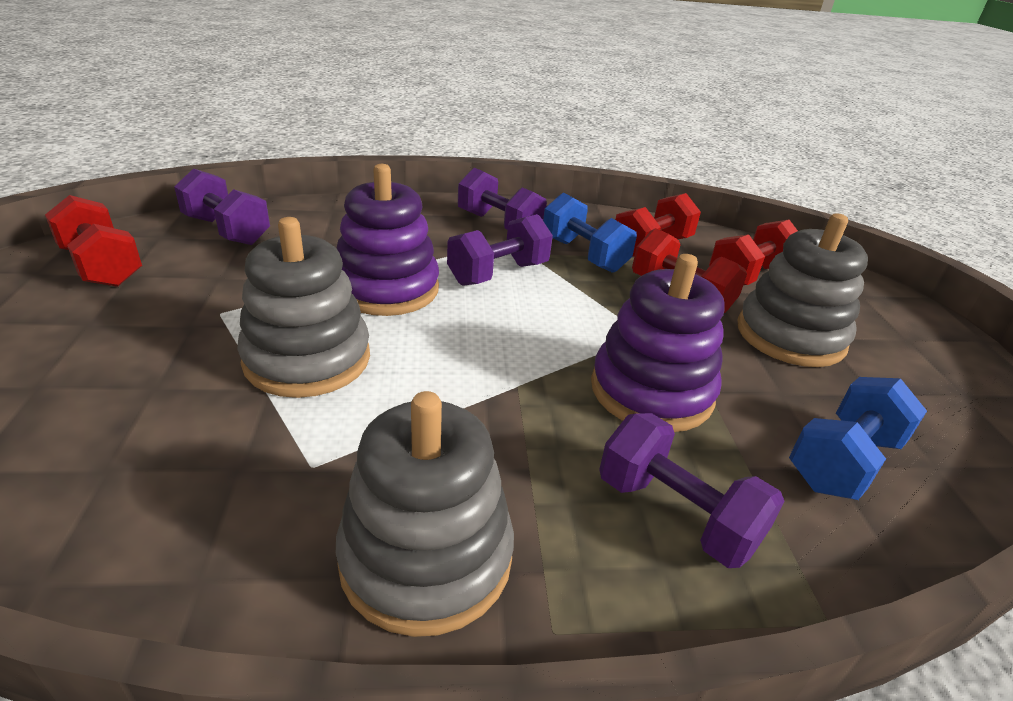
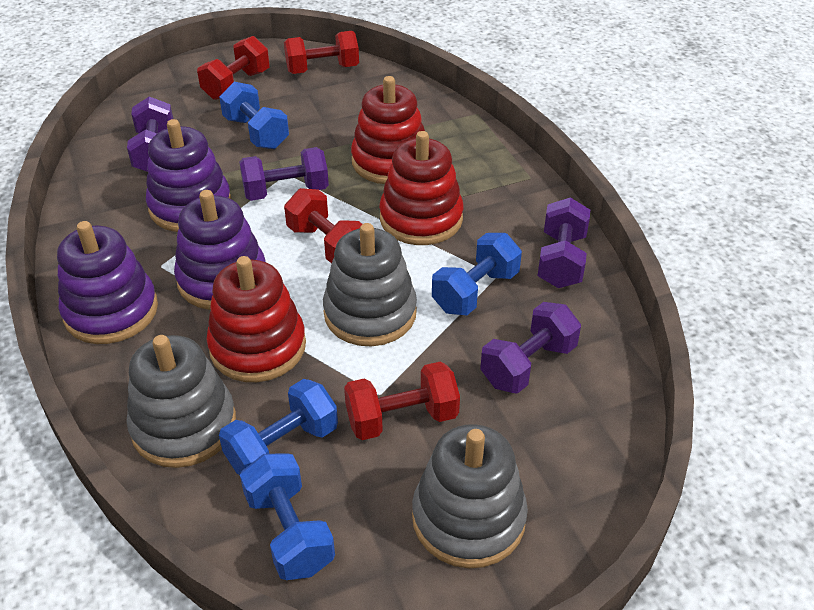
blue dumbbell: [543,192,637,273] [789,377,927,500] = 2 -> [219,82,289,149] [219,379,338,475] [240,453,335,580] [432,233,522,316] = 4
purple stacking toy: [336,164,439,316] [591,254,725,432] = 2 -> [57,221,158,344] [146,119,231,232] [174,190,265,310] = 3
red stacking toy: none = 0 -> [206,256,306,382] [351,76,425,184] [379,131,463,245] = 3

